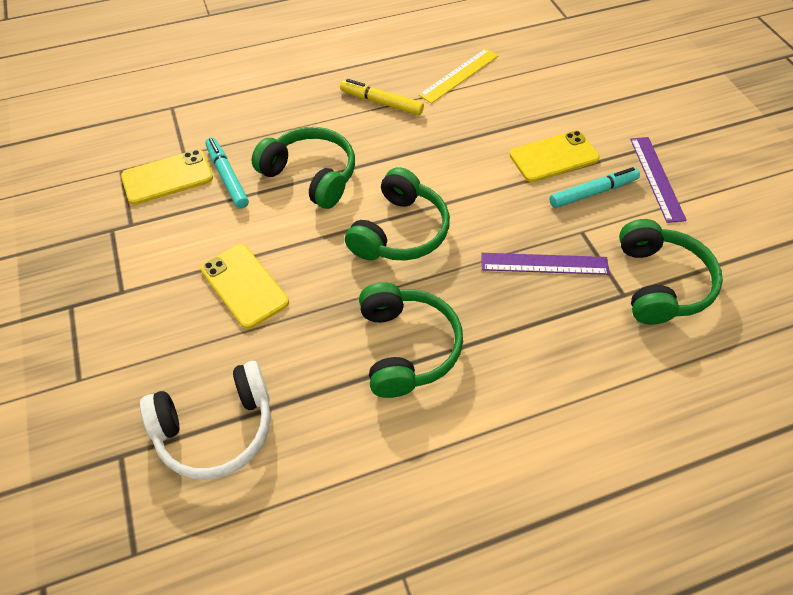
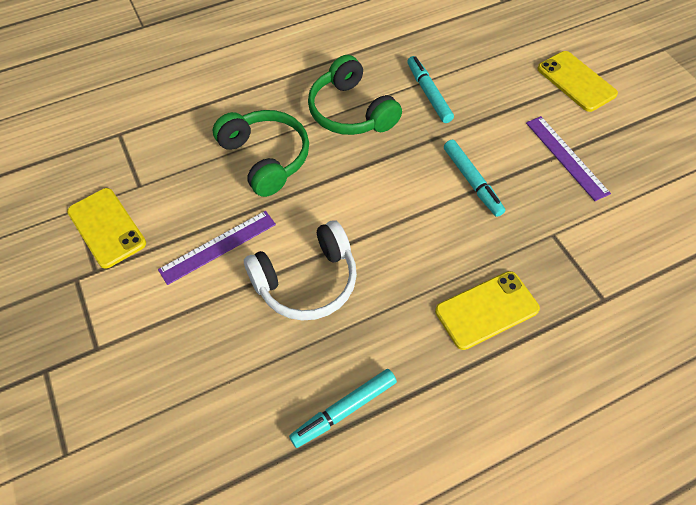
green headphones: [252,127,355,209] [345,167,450,261] [359,282,463,398] [619,219,723,324] = 4 -> [213,110,309,197] [308,55,402,135] = 2
turquoise marker: [205,137,249,209] [549,167,640,208] = 2 -> [289,369,397,448] [407,56,454,123] [444,140,505,217] = 3
yellow marker: [340,79,424,115] = 1 -> none = 0
yellow ruler: [419,48,499,104] = 1 -> none = 0

